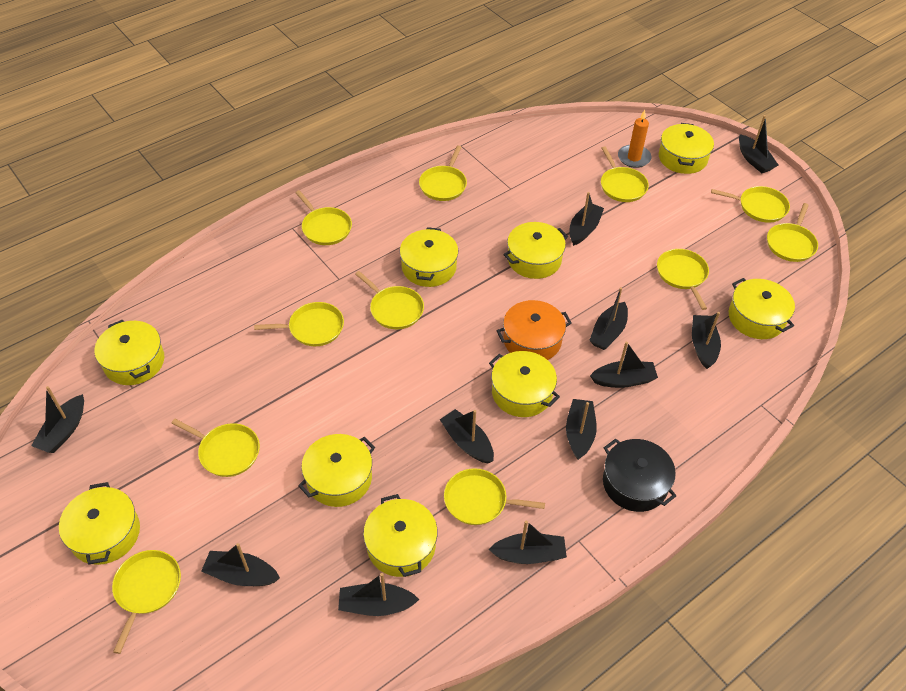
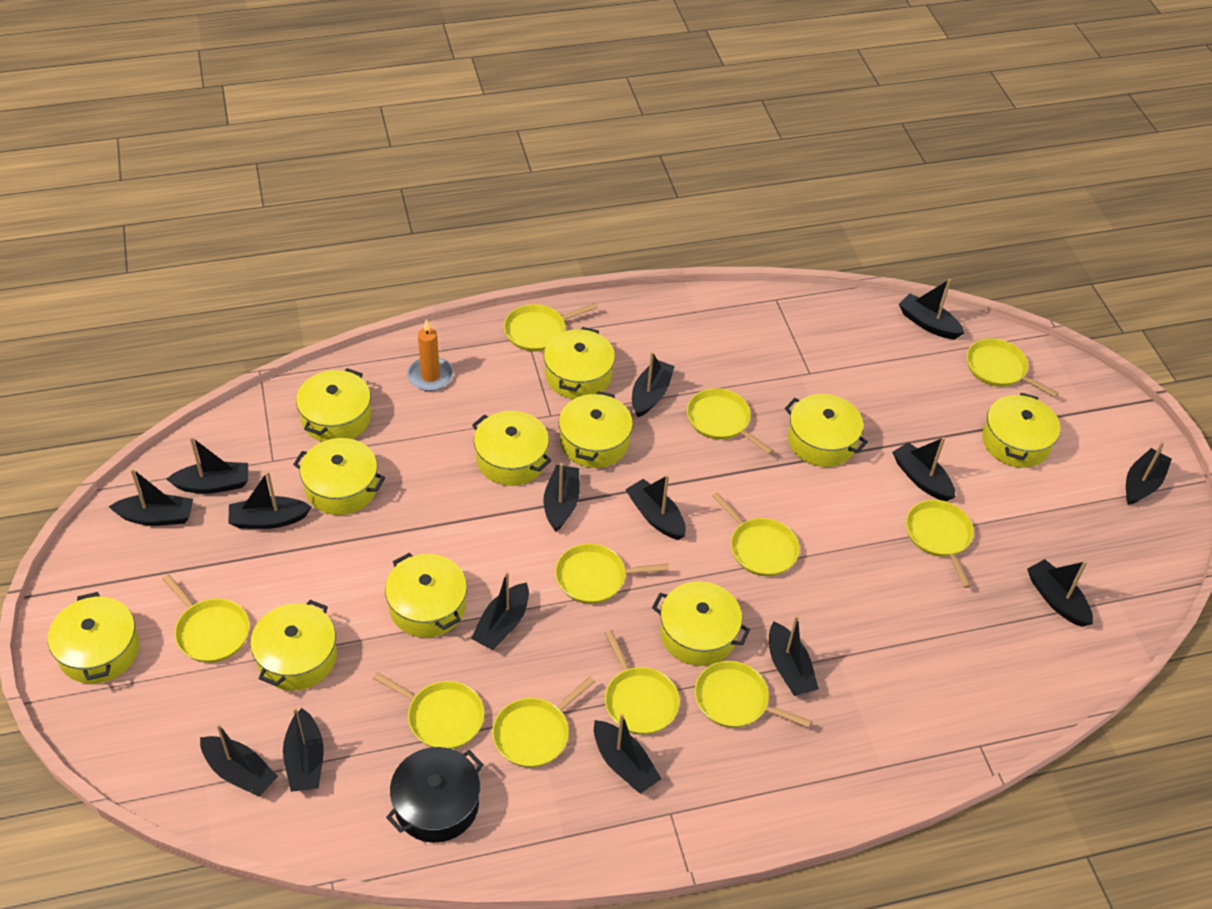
black boat: [31,386,84,453] [201,543,280,586] [338,573,419,616] [440,409,494,463] [489,520,567,564] [566,399,597,460] [569,192,604,246] [589,287,628,350] [590,342,658,388] [692,312,721,369] [739,115,778,173] = 11 -> [109,468,193,526] [166,437,248,494] [200,723,278,797] [228,471,311,529] [283,707,324,792] [471,571,529,650] [543,463,580,532] [594,713,661,794] [625,475,686,540] [632,351,675,417] [769,615,819,696] [892,437,955,501] [899,279,964,339] [1027,559,1093,627] [1126,442,1172,505] = 15
orange pot: [497,300,572,360] = 1 -> none = 0
yellow pot: [59,482,140,565] [94,319,164,385] [298,434,375,507] [363,494,438,577] [400,227,458,287] [489,351,560,417] [503,222,568,279] [659,123,714,174] [729,278,795,339] = 9 -> [48,592,139,684] [250,600,337,691] [293,438,385,515] [296,368,371,442] [385,553,467,638] [472,411,552,486] [544,327,615,399] [559,391,633,468] [652,581,750,666] [785,394,868,467] [982,393,1060,468] = 11

